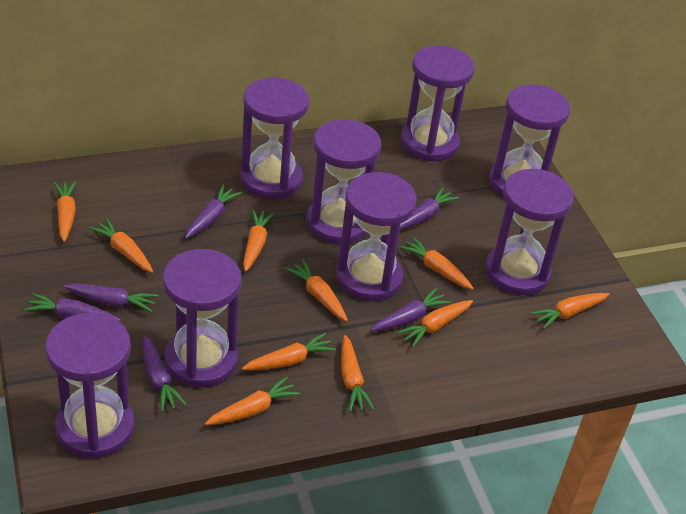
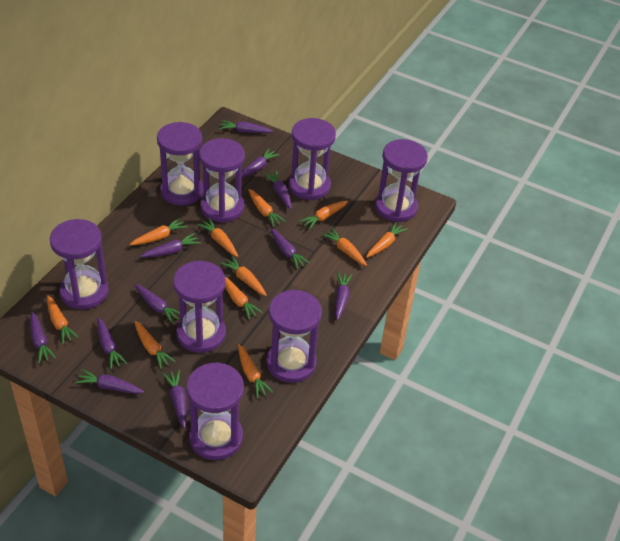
orange carrot: [54,181,76,242] [89,218,153,273] [205,376,300,425] [242,333,336,370] [243,209,274,272] [285,260,348,322] [341,335,374,412] [397,300,473,347] [399,237,474,290] [530,293,610,329] = 10 -> [47,296,79,344] [130,218,187,245] [134,321,176,369] [197,218,238,257] [220,256,267,296] [225,277,263,320] [238,344,273,398] [248,189,286,227] [299,201,348,230] [321,228,367,266] [366,222,408,257] = 11
purple carrot: [24,293,121,321] [63,283,158,312] [143,335,187,412] [185,185,241,239] [371,288,451,331] [400,187,459,230] = 6 -> [30,312,56,364] [75,369,144,394] [97,317,127,369] [135,284,180,324] [140,233,201,257] [162,370,187,428] [219,120,273,133] [241,148,280,178] [264,170,292,209] [270,228,310,269] [335,272,353,320] = 11

